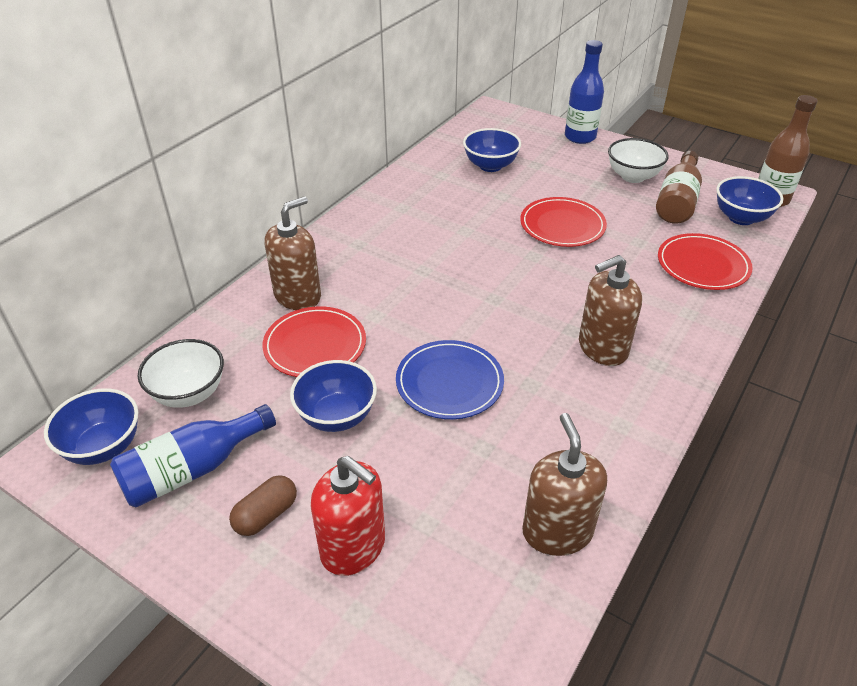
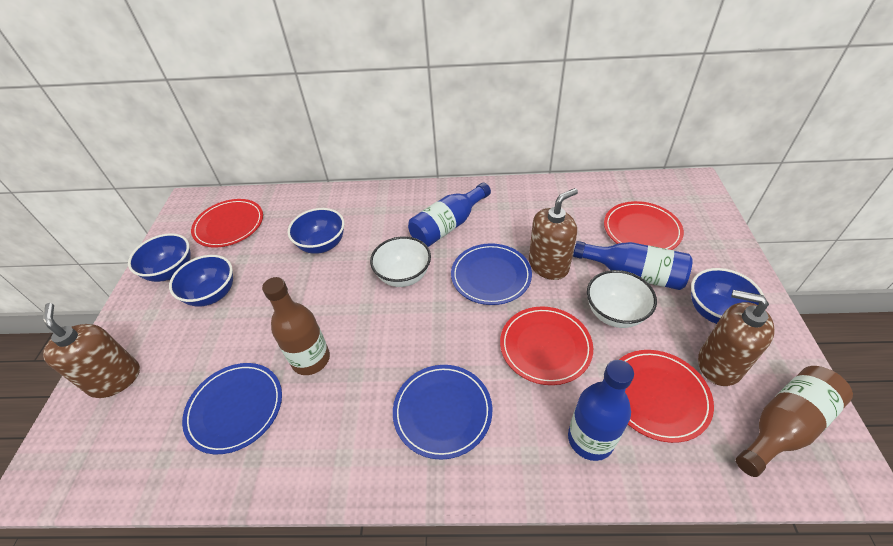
blue bottle: [110,404,276,508] [565,40,604,144] = 2 -> [408,183,491,247] [568,360,634,461] [573,241,693,290] = 3
blue plate: [396,340,504,419] = 1 -> [182,363,282,454] [393,365,492,460] [451,243,532,305] = 3
brown capsule: [229,475,297,536] = 1 -> none = 0
red plate: [262,306,366,377] [520,197,607,247] [658,233,753,290] = 3 -> [191,199,263,248] [500,307,593,385] [604,201,684,250] [619,350,714,443] = 4
red soap dispenser: [311,456,385,576] = 1 -> none = 0

